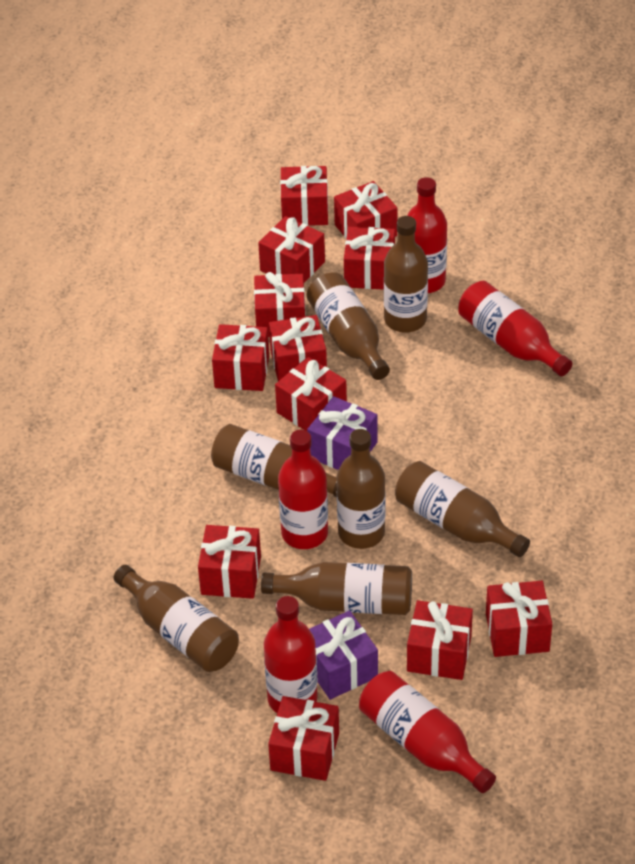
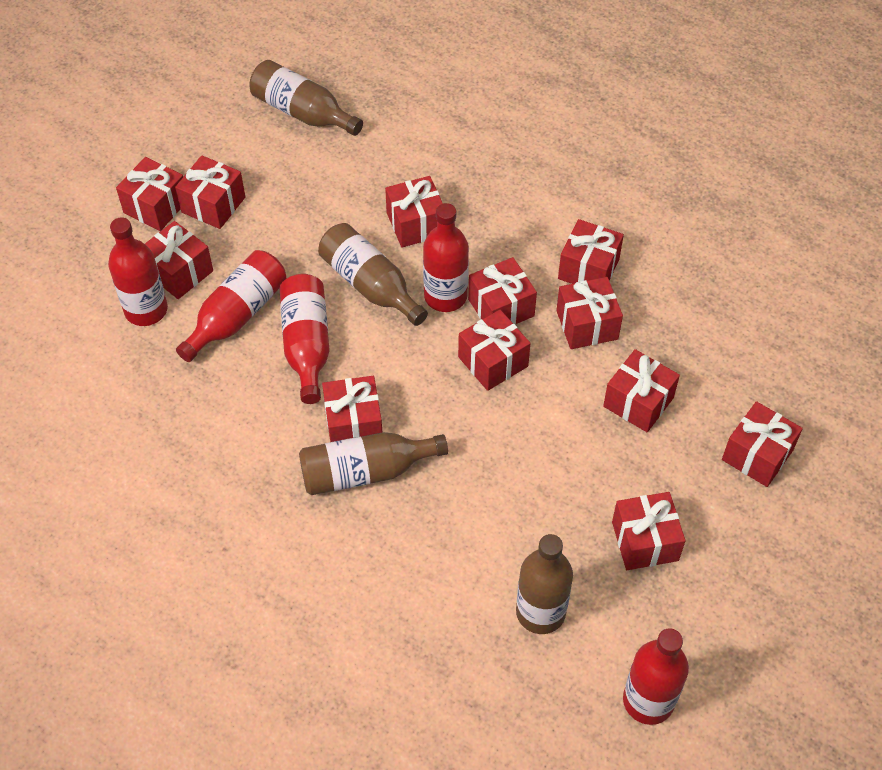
brown bottle: [113,565,239,672] [211,424,337,497] [261,562,412,615] [307,272,390,380] [337,429,385,549] [384,216,428,333] [395,461,530,557] = 7 -> [249,60,363,136] [299,432,448,495] [318,223,428,326] [516,534,573,634] = 4
purple gift: [307,396,377,470] [309,610,378,700] = 2 -> none = 0

